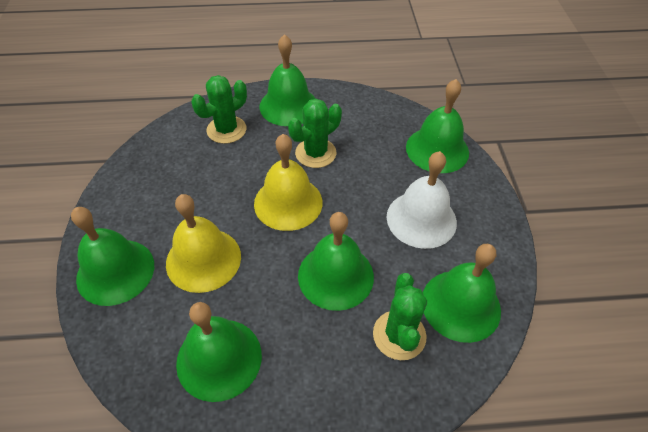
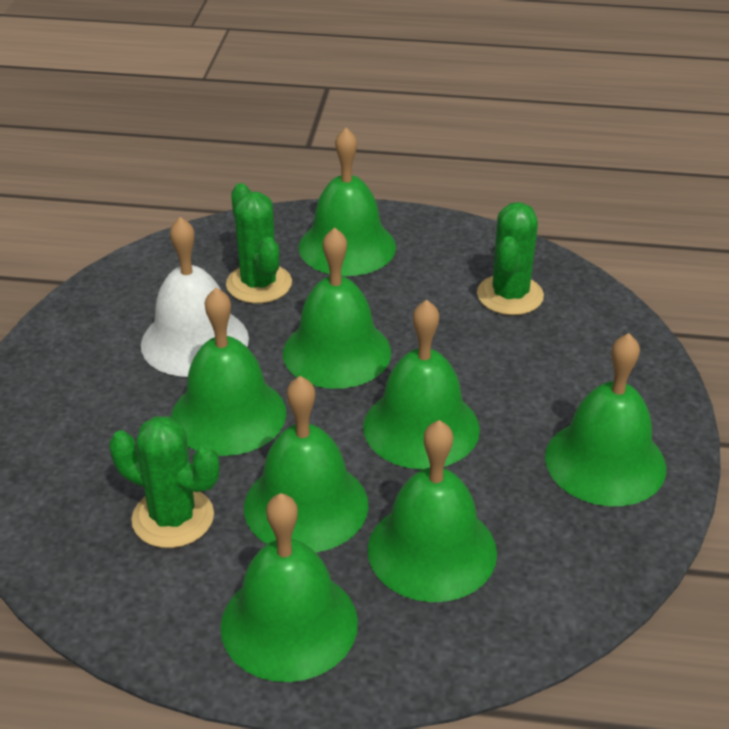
green bell: [71,207,154,306] [176,302,262,402] [259,34,316,126] [298,212,374,311] [406,79,469,173] [423,244,501,343] = 6 -> [171,288,286,456] [220,493,358,682] [244,376,369,553] [283,227,391,389] [299,128,396,276] [363,300,480,469] [368,420,497,602] [545,333,666,506] = 8
yellow bell: [166,194,241,293] [254,134,322,231] = 2 -> none = 0

